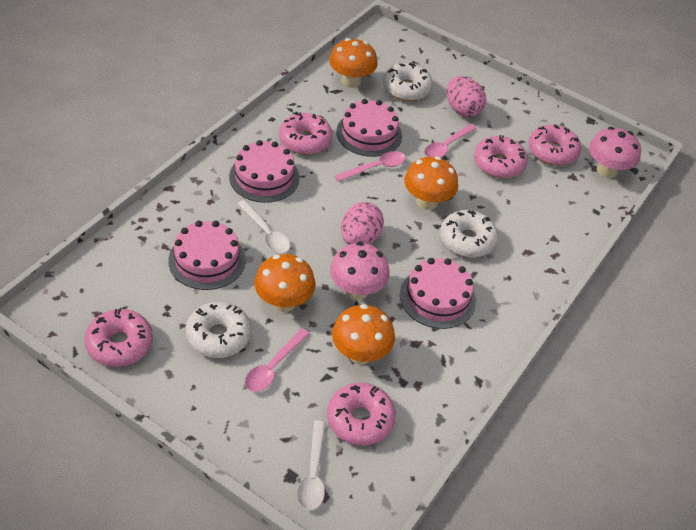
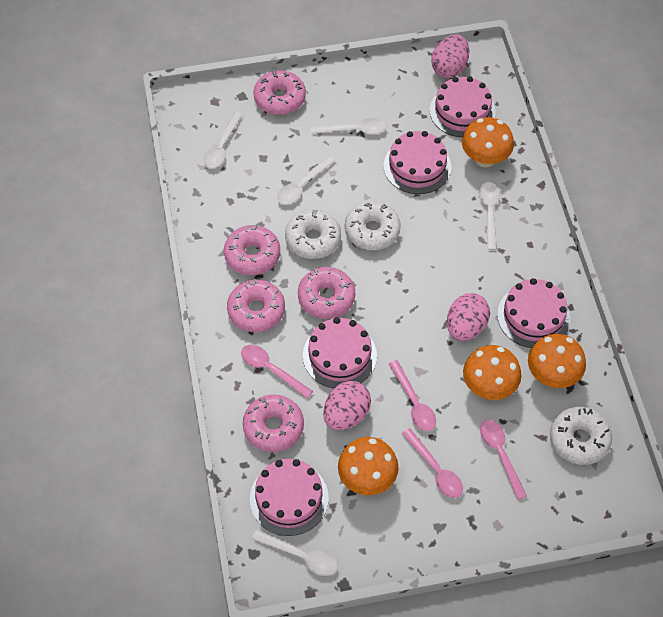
pink cake: [169,221,246,290] [229,140,300,203] [336,99,402,157] [400,258,476,329] = 4 -> [250,459,329,536] [303,317,377,388] [383,131,452,194] [429,76,496,137] [497,278,571,348] = 5
pink egg: [341,202,384,245] [447,76,486,117] = 2 -> [323,381,371,430] [431,34,469,78] [447,293,490,341] = 3
pink mushroom: [330,242,390,300] [589,127,641,178] = 2 -> none = 0
pink spoon: [245,328,310,392] [335,151,406,182] [424,124,477,157] = 3 -> [241,345,313,398] [389,360,436,431] [402,428,463,498] [480,420,527,500] = 4
white spoon: [238,200,290,253] [297,421,326,511] = 2 -> [204,112,242,168] [252,530,338,576] [277,156,335,204] [311,118,387,134] [479,182,500,250] = 5

